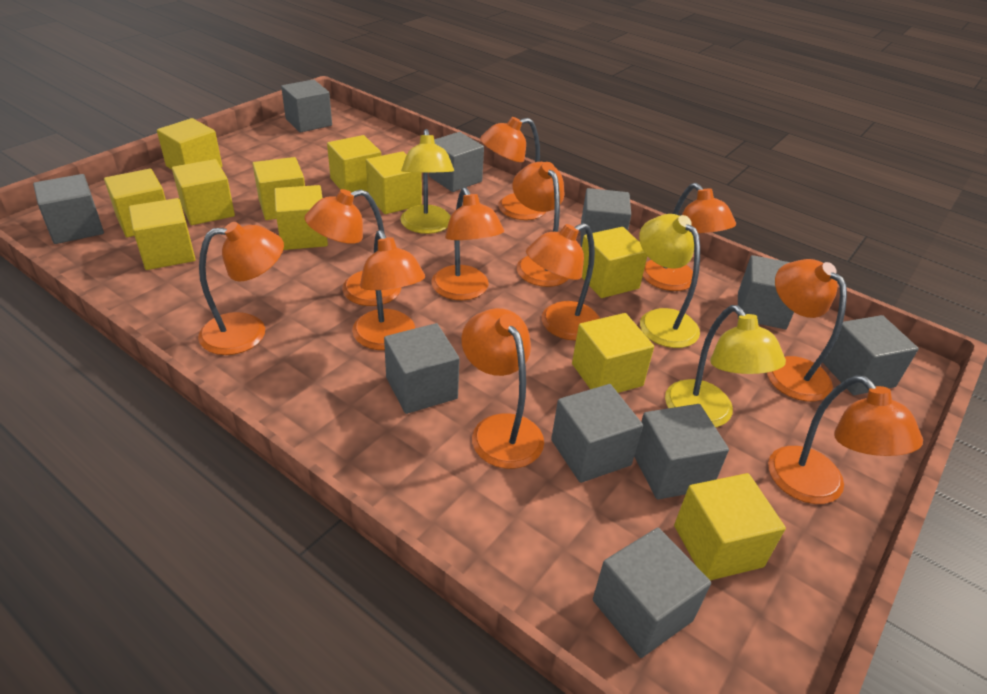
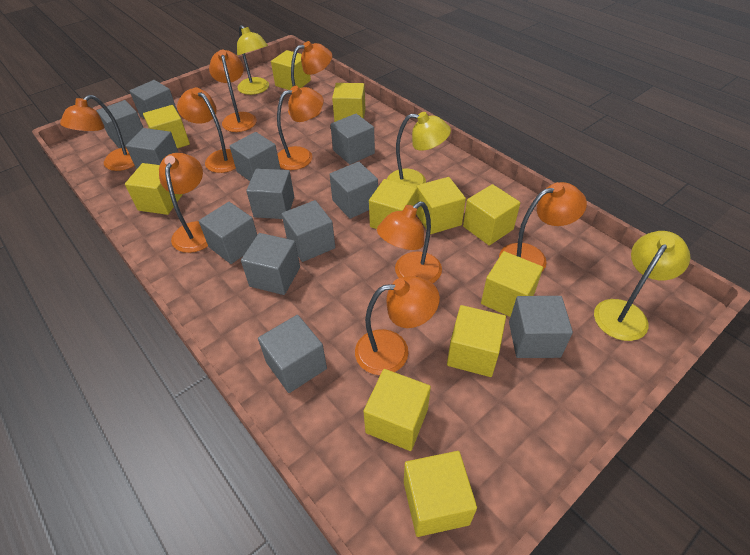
grey cube: [33,174,104,244] [281,80,332,132] [384,323,460,414] [429,132,484,192] [551,384,643,483] [580,188,631,247] [593,528,711,658] [634,404,729,500] [738,255,794,329] [822,315,919,395] = 10 -> [97,100,143,148] [126,128,179,169] [130,80,178,119] [199,202,257,264] [230,132,281,181] [241,233,300,295] [246,169,294,219] [258,315,327,393] [282,200,335,262] [330,114,375,164] [330,162,378,219] [509,296,573,358] = 12
orange lamp: [198,222,284,355] [305,189,401,306] [352,230,425,350] [431,187,504,300] [461,308,544,469] [480,117,546,220] [513,162,568,287] [526,223,600,341] [643,183,736,291] [767,259,847,401] [768,375,923,504] = 11 -> [60,95,135,171] [159,153,208,253] [177,87,236,173] [209,50,257,132] [277,86,324,170] [288,41,332,119] [355,276,440,375] [377,201,442,283] [499,182,587,271] = 9

